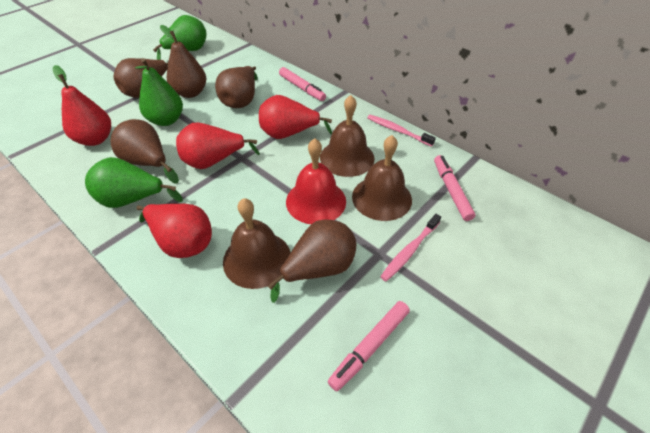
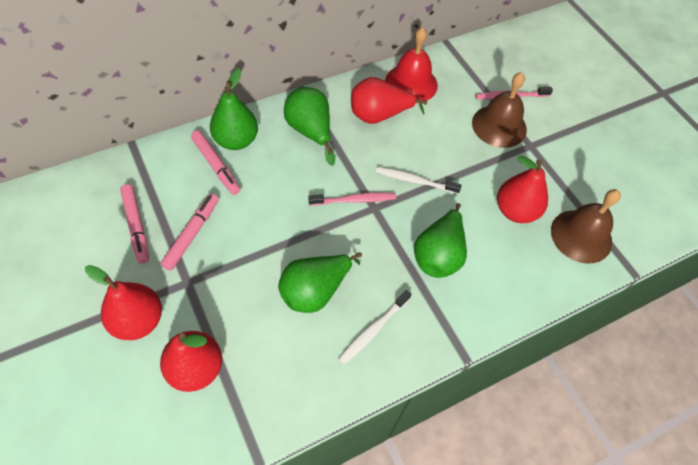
brown bell: [223,198,291,289] [320,95,375,177] [352,135,412,221] = 3 -> [472,72,527,148] [551,189,621,263] = 2
brown pear: [111,119,179,184] [113,58,168,98] [160,25,206,98] [215,66,258,108] [268,219,356,303] = 5 -> none = 0
green pear: [85,157,183,208] [135,58,183,126] [153,15,207,60] = 3 -> [210,68,258,150] [278,252,362,313] [284,87,335,166] [414,203,467,278] = 4
white toothbrush: none = 0 -> [339,290,412,364] [376,167,462,194] = 2

